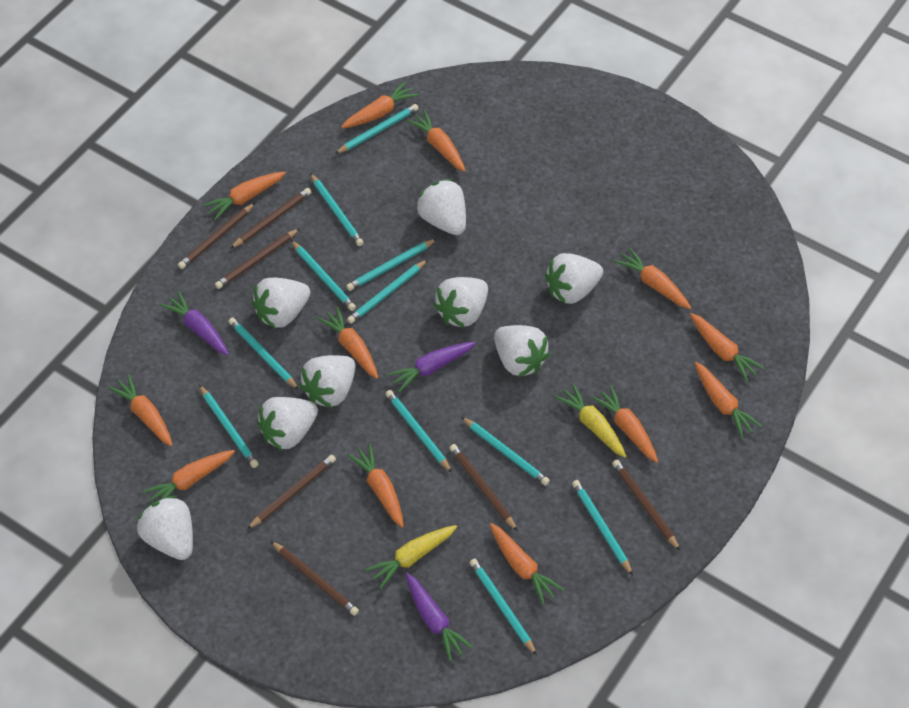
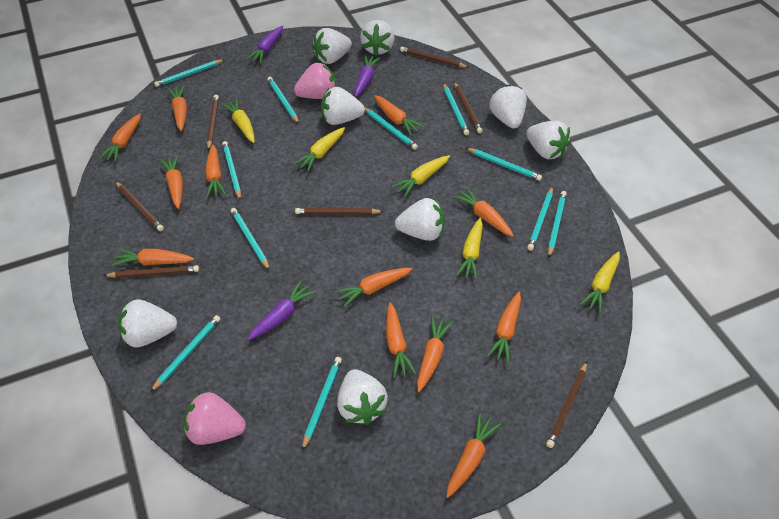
pink strawberry: none = 0 -> [184,392,246,445] [294,62,336,99] = 2
yellow carrot: [366,525,457,589] [554,383,627,458] = 2 -> [221,98,255,143] [294,127,345,172] [392,155,450,197] [456,218,483,280] [580,251,620,313] = 5

